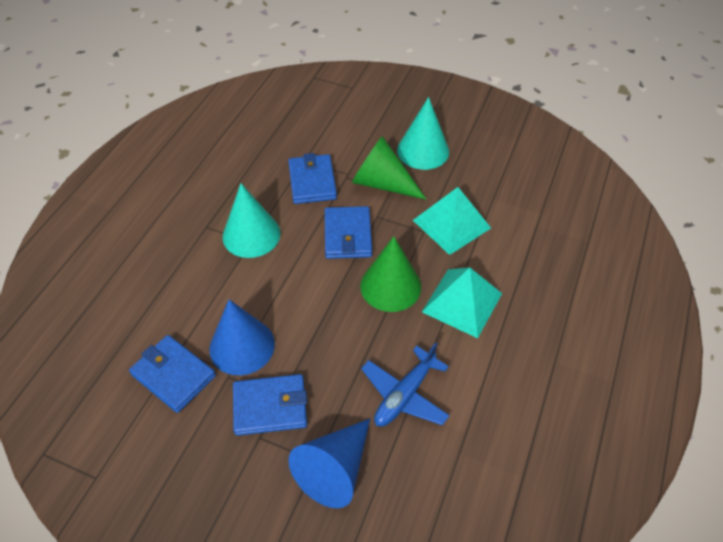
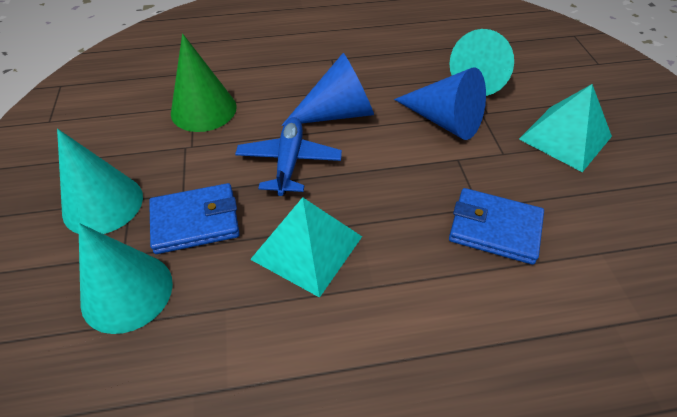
blue wallet: [129,335,216,413] [233,374,307,436] [288,153,337,204] [324,206,372,259] = 4 -> [149,183,240,254] [449,188,544,265] = 2
green cone: [352,136,427,200] [360,236,421,312] = 2 -> [171,34,237,132] = 1
turquoise cone: [223,183,280,258] [397,97,449,170] = 2 -> [57,129,143,234] [78,223,173,334] [450,29,514,96] = 3

